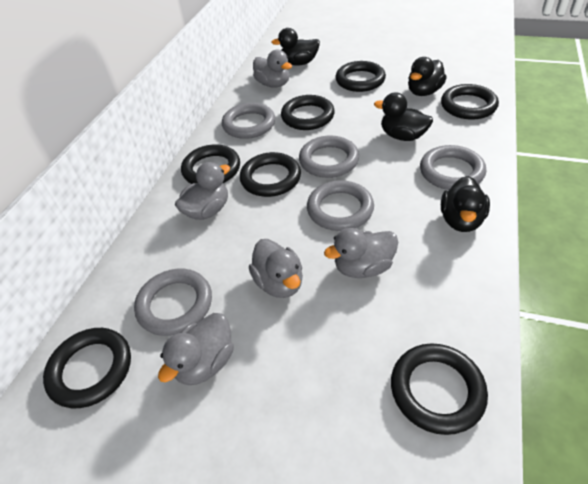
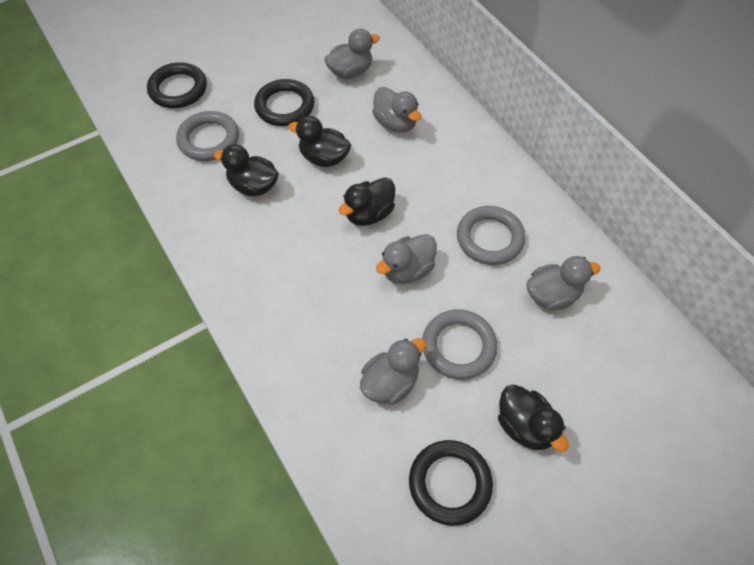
black ring: [43,328,131,408] [181,144,240,184] [240,152,301,197] [281,95,335,130] [335,61,386,92] [391,343,488,435] [441,84,499,120] = 7 -> [147,62,207,108] [254,79,314,126] [409,440,493,526] = 3
grey ring: [134,269,212,336] [222,103,275,139] [299,135,359,178] [307,180,374,231] [420,145,486,190] = 5 -> [176,111,239,161] [422,310,497,379] [457,206,526,265] = 3

